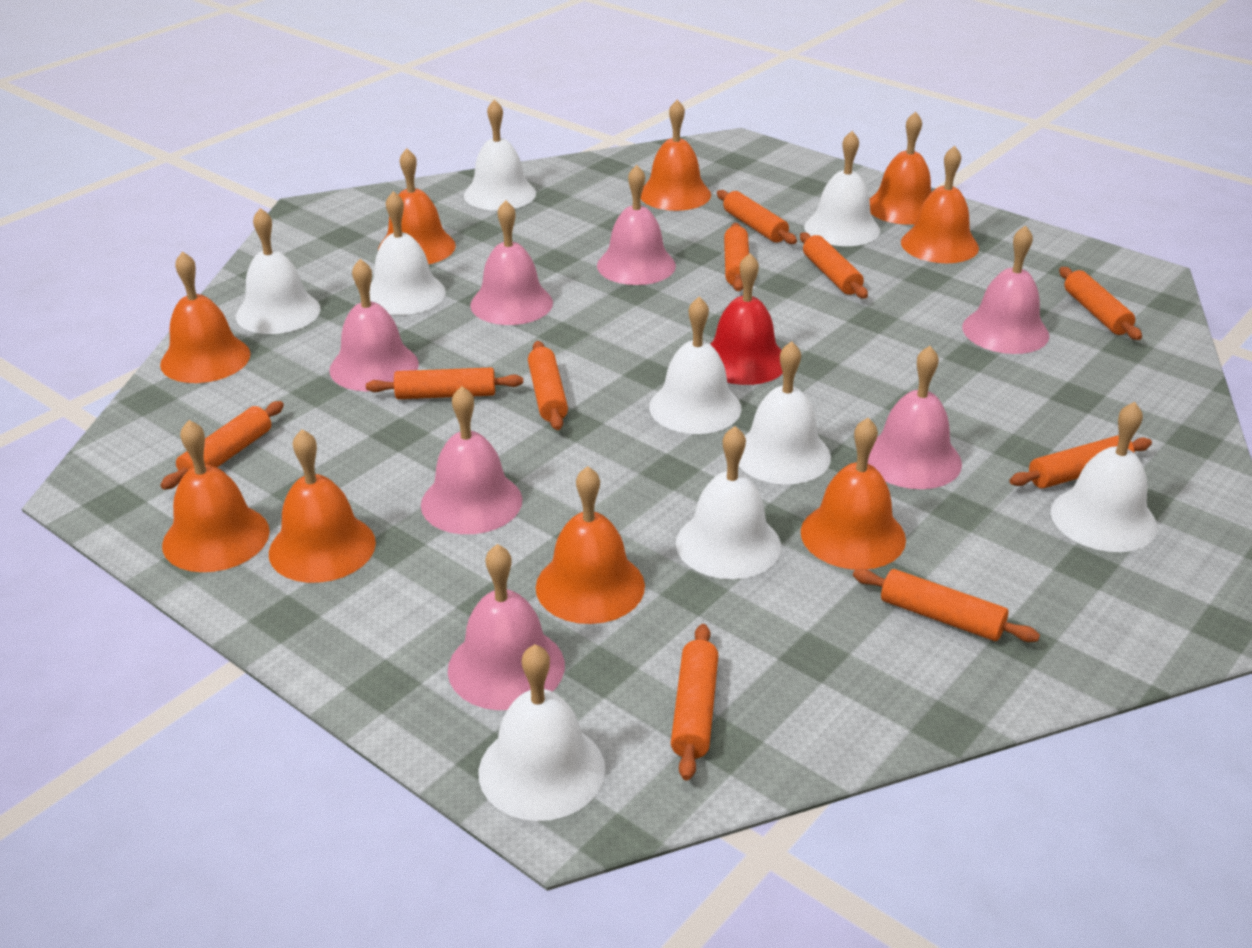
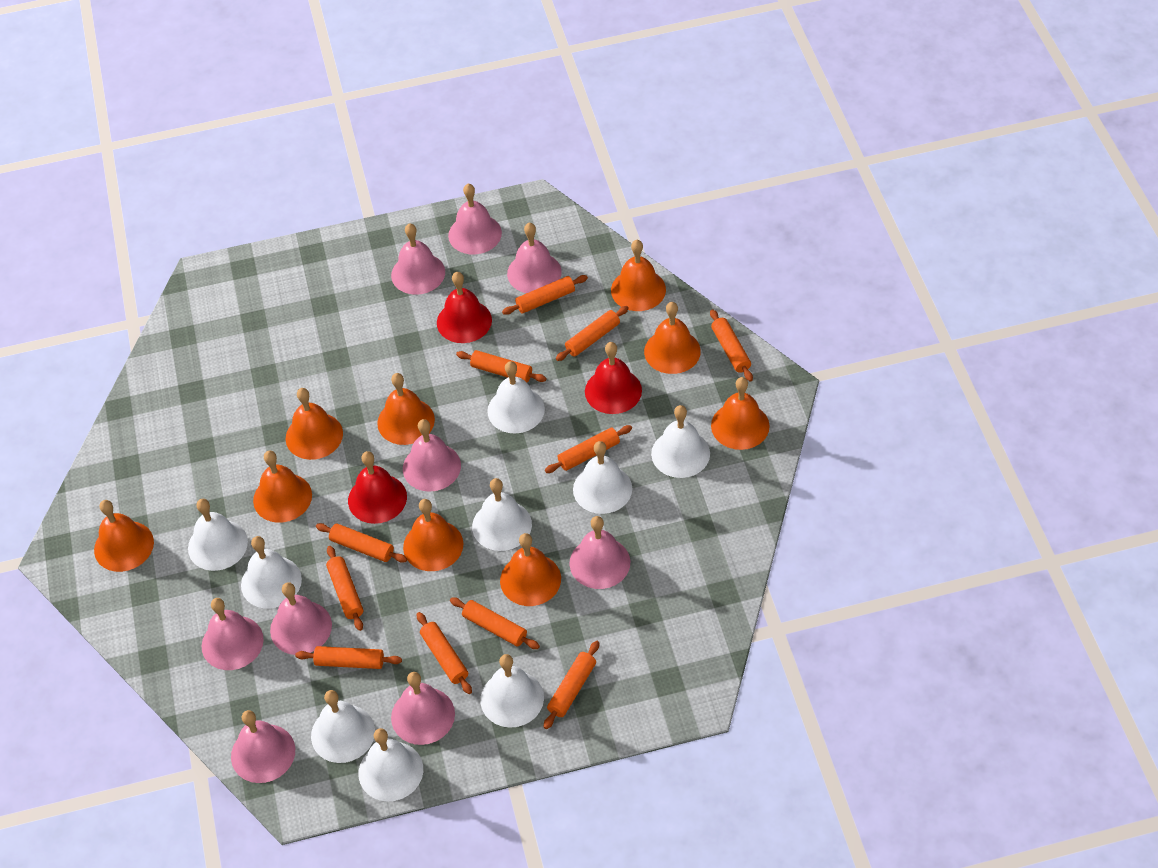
orange rolling pin: [160,401,284,490] [366,367,523,399] [528,341,568,430] [671,624,718,780] [717,190,797,244] [724,223,749,291] [800,232,868,299] [853,569,1040,642] [1009,435,1152,488] [1059,267,1142,340] = 10 -> [295,646,402,669] [316,523,407,563] [326,546,363,631] [417,612,472,694] [450,597,540,649] [456,350,547,382] [502,275,588,315] [544,641,599,729] [545,425,632,473] [556,306,629,361] [710,309,753,382] = 11
pink bell: [329,259,419,391] [421,386,522,534] [448,544,565,710] [470,200,553,325] [597,165,676,285] [868,346,962,489] [962,225,1049,354] = 7 -> [202,598,264,670] [231,710,295,783] [270,582,332,655] [391,223,445,295] [391,672,455,745] [403,419,461,492] [448,184,502,254] [507,223,562,293] [570,516,630,589] = 9
red bell: [710,253,783,385] = 1 -> [348,451,407,524] [437,272,492,343] [585,342,642,414] = 3

